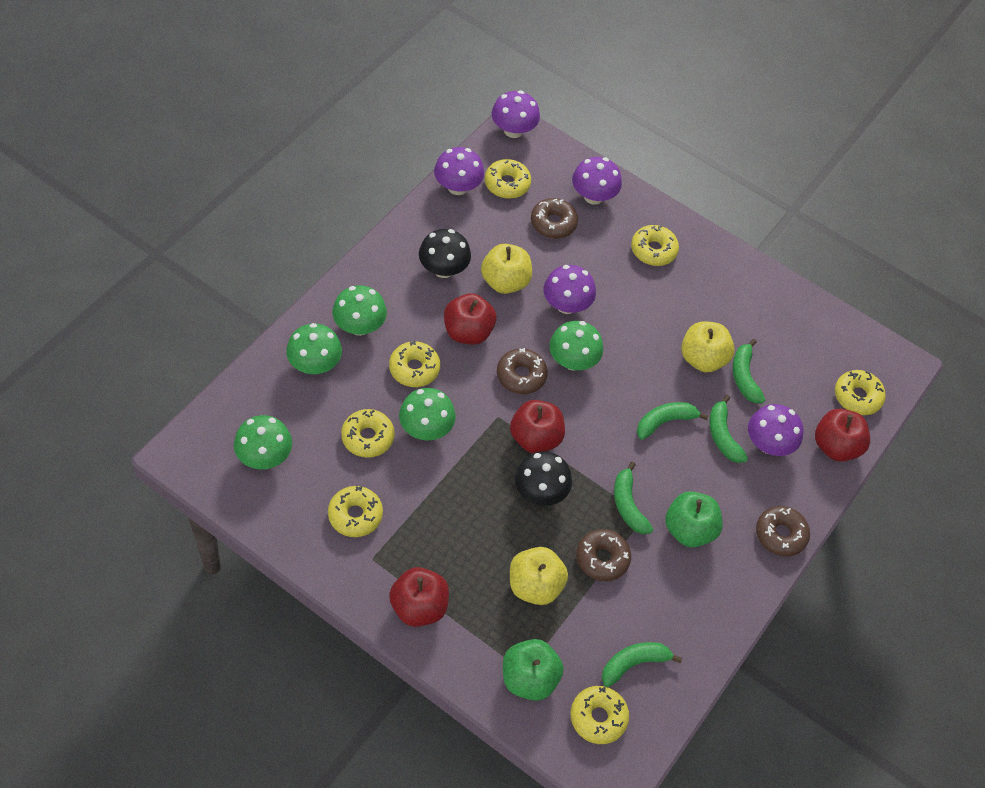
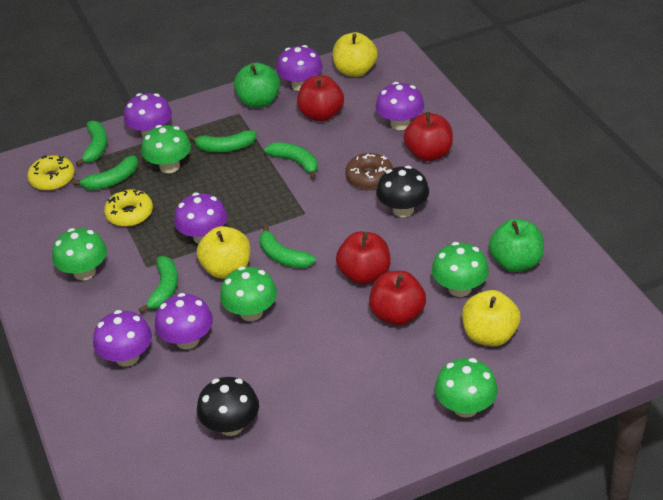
brown donut: [497,348,548,394] [531,198,578,239] [576,529,631,581] [756,506,810,557] = 4 -> [345,153,393,189] = 1
green banana: [602,642,682,687] [614,462,653,534] [637,402,708,440] [709,395,748,463] [733,339,765,403] = 5 -> [72,155,138,190] [76,121,107,167] [139,256,178,314] [189,130,257,152] [259,225,316,268] [264,142,318,179] = 6
purple mushroom: [434,147,484,195] [492,90,540,138] [544,265,596,314] [572,157,622,205] [748,404,803,456] = 5 -> [93,310,152,367] [124,93,172,138] [155,293,213,349] [174,193,227,244] [276,45,323,91] [376,82,424,130] = 6
yellow donut: [328,486,383,537] [341,409,395,458] [389,341,440,387] [485,159,531,199] [571,686,629,744] [631,225,679,266] [835,370,886,415] = 7 -> [27,155,75,191] [104,189,153,227] = 2

